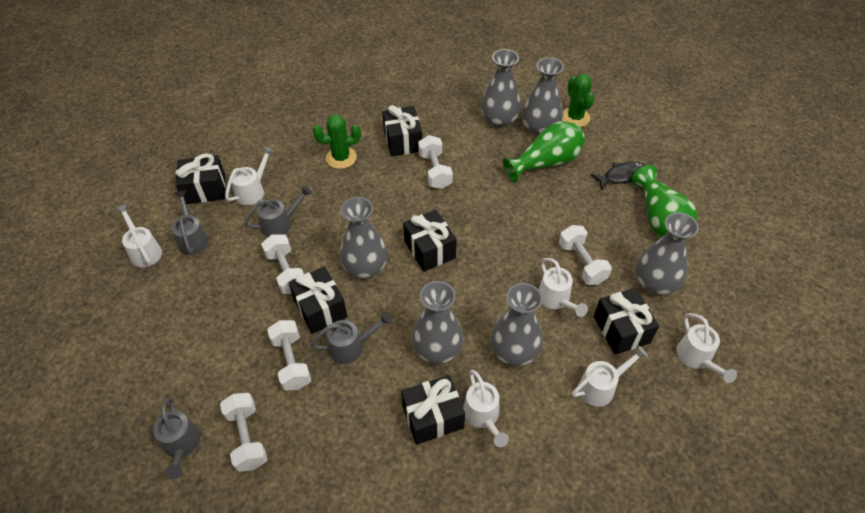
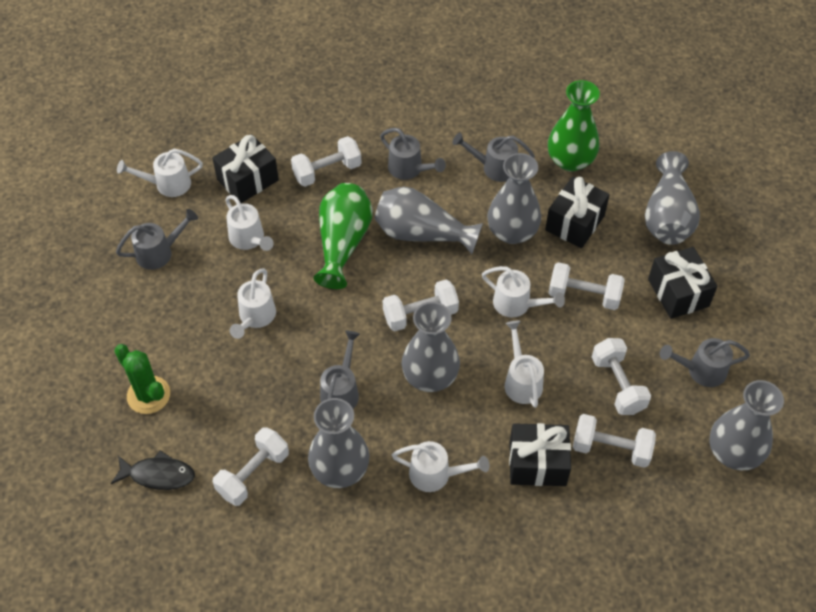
black gift: [175,153,226,204] [289,266,347,334] [382,105,422,157] [401,375,465,445] [403,210,457,272] [594,288,659,355] = 6 -> [212,134,279,203] [509,423,571,486] [545,176,610,248] [648,247,718,319] = 4
green cactus: [313,114,361,169] [562,74,594,127] = 2 -> [114,344,170,414] = 1
grey watering can: [153,398,200,480] [171,190,209,255] [244,185,312,237] [311,312,392,364] = 4 -> [116,209,198,270] [320,331,360,409] [380,128,446,180] [452,133,535,182] [660,338,750,387] = 5
white dumbbell: [220,393,268,472] [261,234,304,294] [267,320,311,391] [418,135,453,189] [559,225,612,285] = 5 -> [213,427,289,506] [291,136,362,187] [383,279,459,331] [548,262,625,310] [573,414,656,468] [592,338,651,415] = 6

